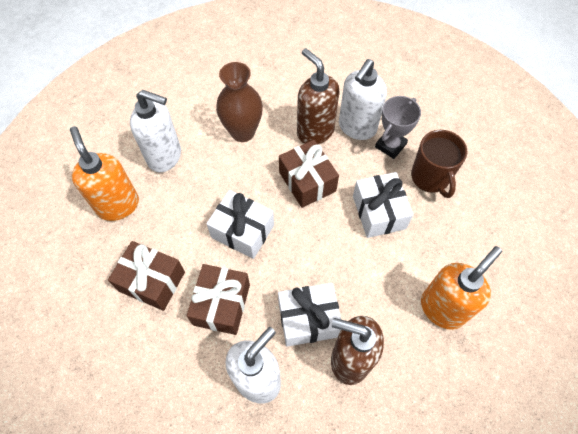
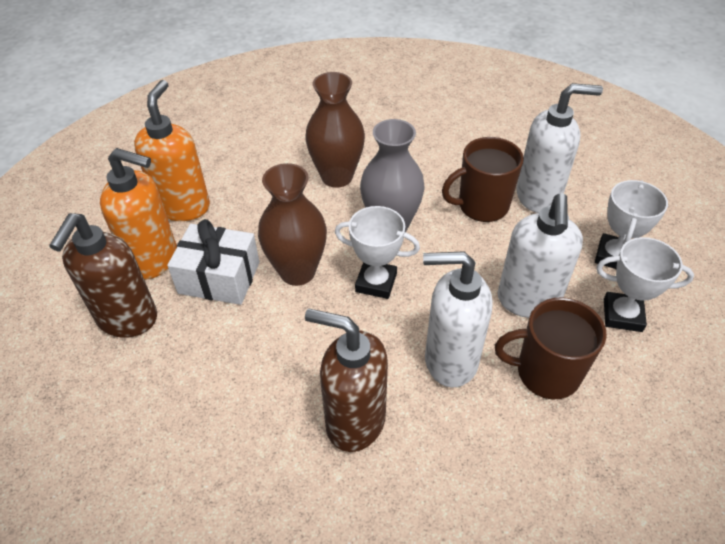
brown gift: [108,241,185,311] [187,264,250,335] [279,140,339,208] = 3 -> none = 0
brown mug: [411,130,467,198] = 1 -> [442,137,524,222] [495,298,607,399] = 2
brown vase: [216,62,263,142] = 1 -> [258,163,327,286] [305,72,365,188] = 2
grey trophy: [375,96,421,159] = 1 -> none = 0
grey vase: none = 0 -> [360,119,425,232] = 1
white gift: [207,190,274,259] [278,283,341,347] [353,172,413,238] = 3 -> [167,219,260,305] = 1
white trophy: none = 0 -> [335,206,420,299] [595,180,668,269] [596,237,694,332] = 3

